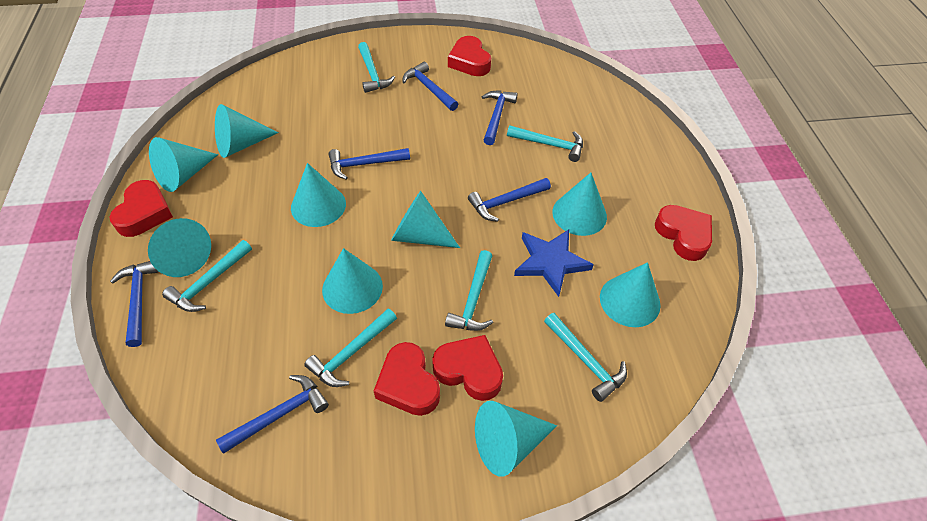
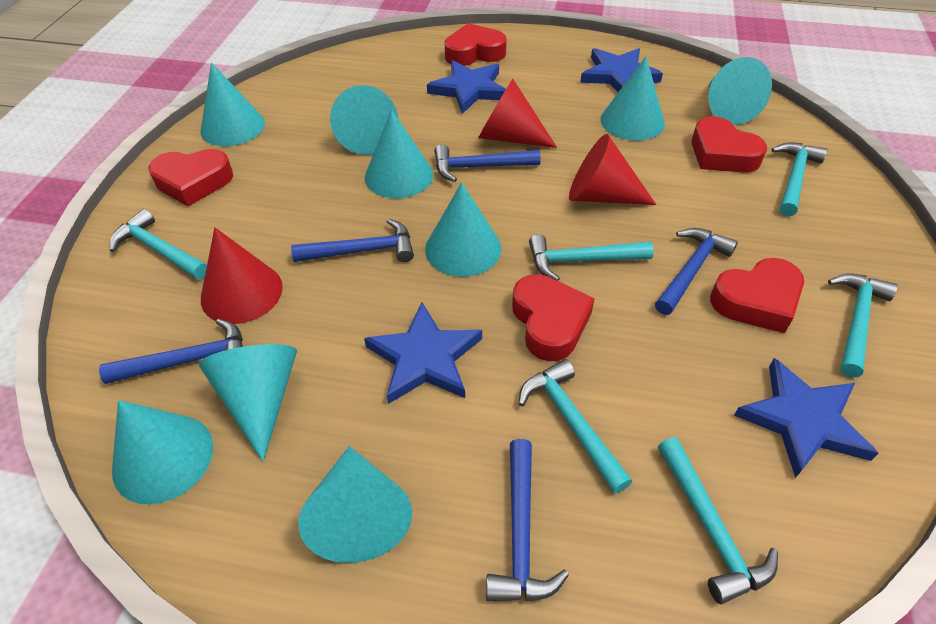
blue hammer: [110,261,159,347] [216,375,329,454] [328,148,410,180] [402,62,458,111] [468,178,551,222] [482,91,518,145] = 6 -> [99,319,243,384] [291,219,414,262] [434,144,541,182] [486,439,569,602] [655,228,738,315] = 5
blue star: [514,229,594,297] = 1 -> [364,302,482,404] [427,60,506,114] [580,48,663,92] [734,358,878,478] = 4
red cone: none = 0 -> [201,228,283,324] [478,79,557,148] [569,134,656,205] = 3

